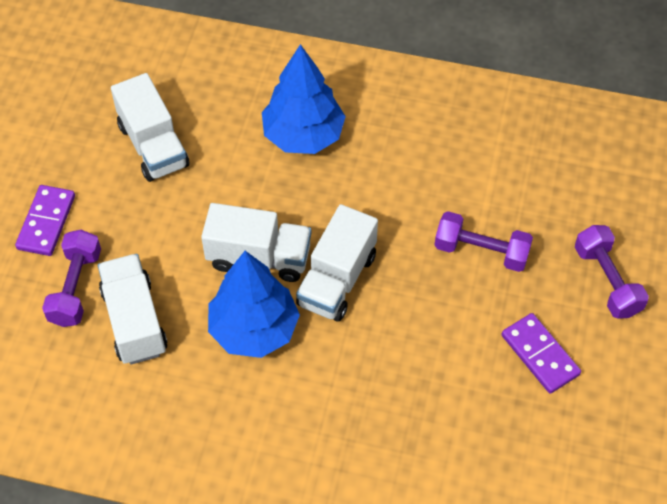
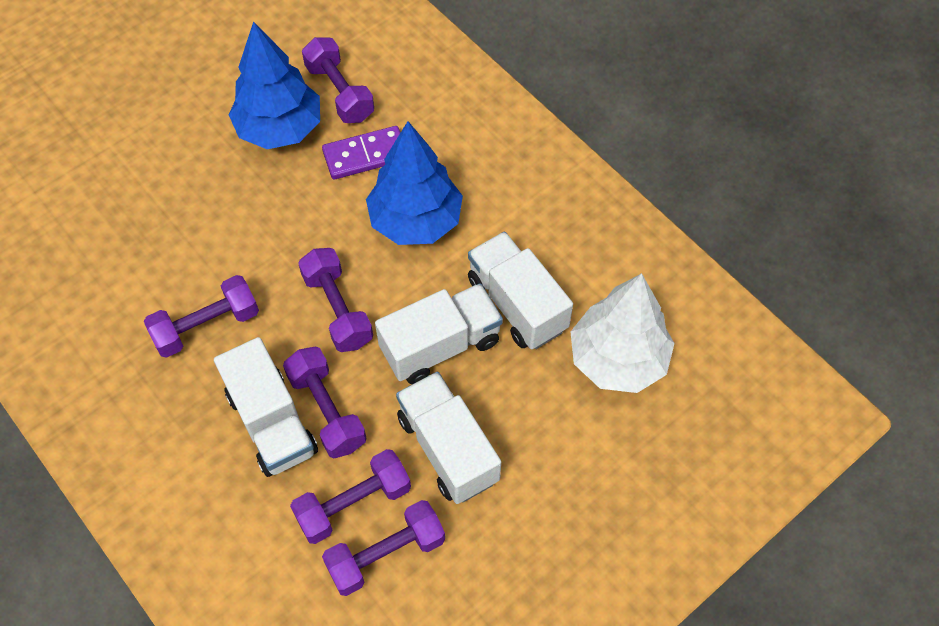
purple domino: [15,185,75,256] [502,313,581,394] = 2 -> [322,126,400,179] = 1
purple dumbbell: [42,230,101,327] [435,211,533,272] [575,225,649,319] = 3 -> [144,275,259,358] [283,346,366,458] [290,449,411,544] [298,248,373,352] [302,37,374,123] [322,500,445,596] = 6
white tree: none = 0 -> [571,273,675,393] = 1

